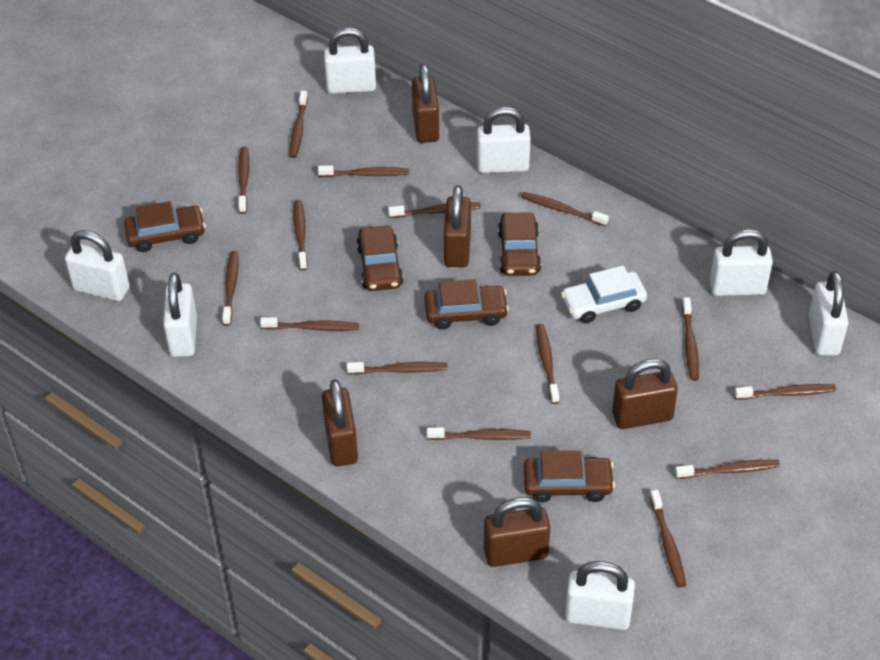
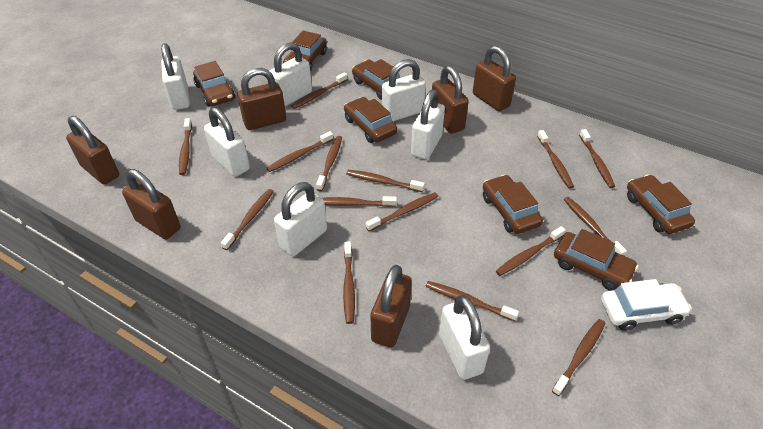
brown car: [124,201,206,252] [356,225,404,291] [424,279,509,329] [498,212,541,276] [524,450,615,502] = 5 -> [193,61,235,107] [283,31,327,72] [344,97,397,143] [352,59,400,100] [483,175,543,234] [554,229,638,291] [627,175,695,234] = 7
brown padlock: [322,379,358,466] [412,64,439,143] [444,185,471,267] [484,497,550,567] [612,359,678,429] = 5 -> [66,116,119,185] [122,169,181,239] [237,68,286,130] [370,265,412,348] [432,66,469,134] [473,46,516,111] = 6

